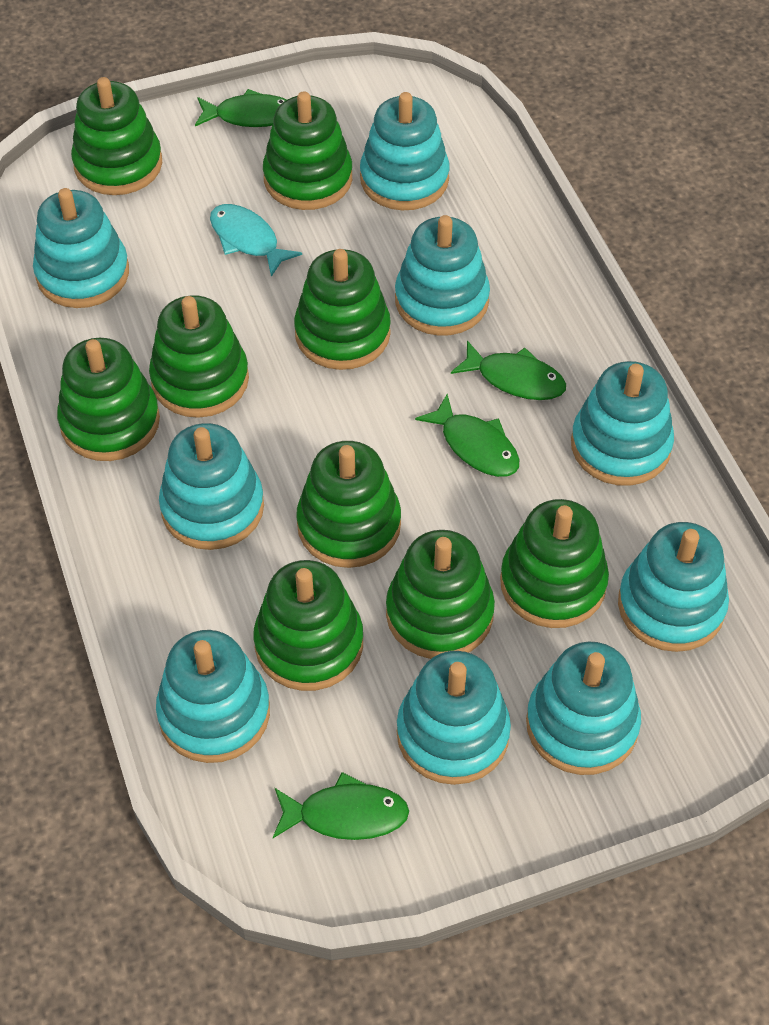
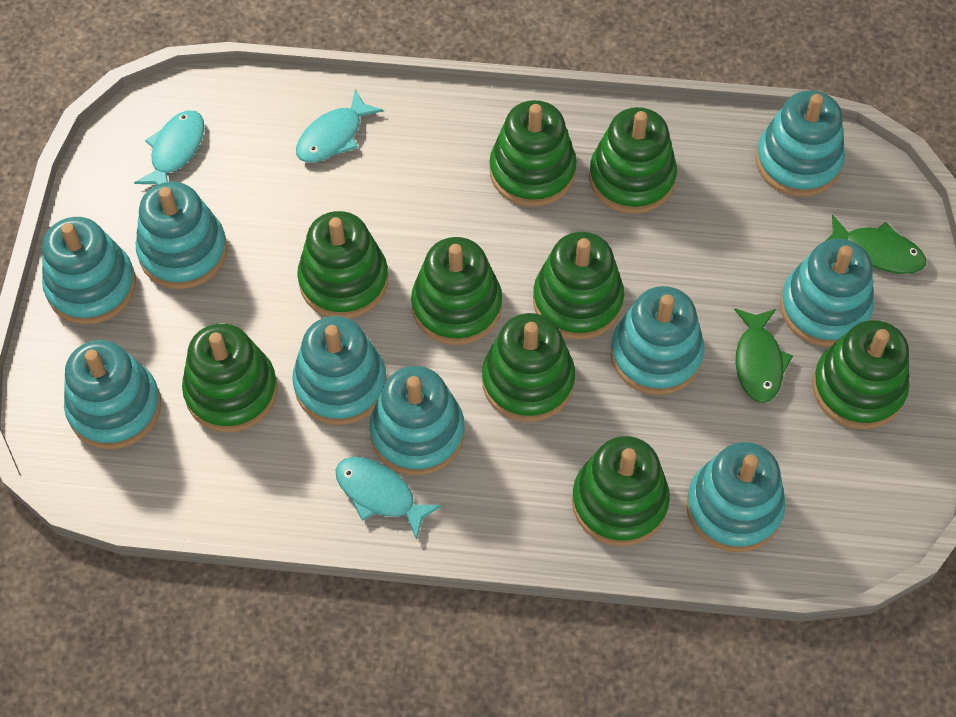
green fish: [195,89,287,127] [273,772,409,840] [415,394,519,477] [451,341,566,400] = 4 -> [734,308,793,403] [826,214,926,274] = 2
turquoise fish: [210,204,302,277] = 1 -> [134,110,204,185] [296,90,383,162] [335,457,442,540] = 3

